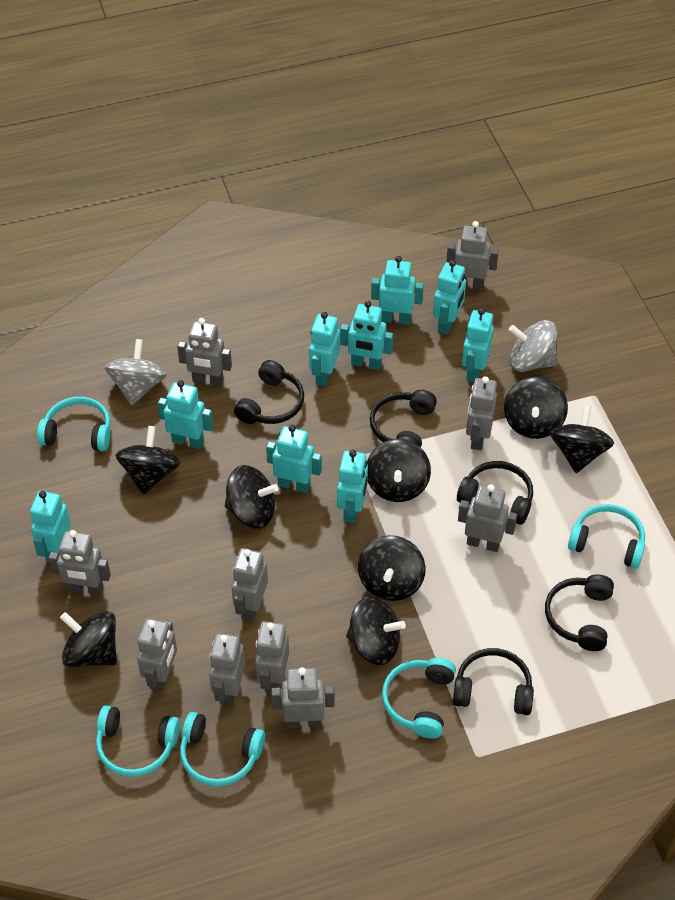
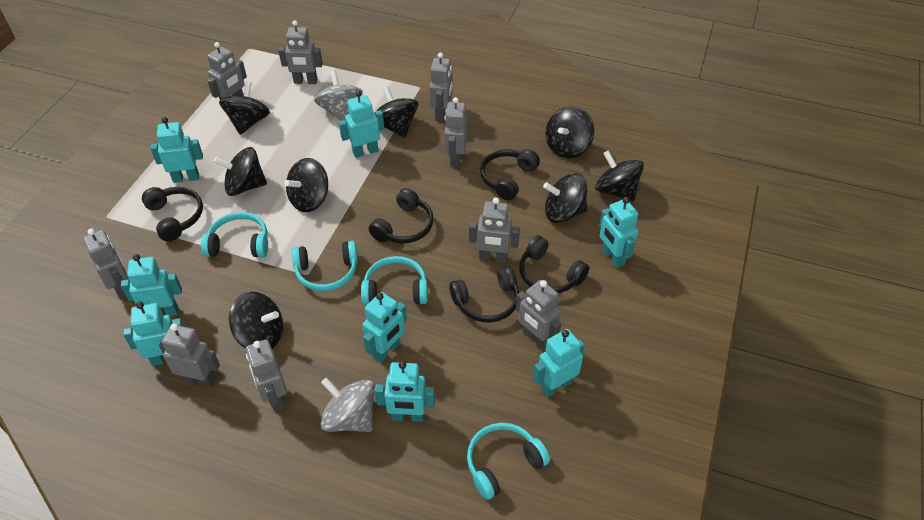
grey robot: [48,530,111,595] [137,618,177,692] [177,318,232,387] [209,633,245,706] [231,548,268,622] [255,621,289,693] [271,667,334,728] [446,221,499,290] [458,484,517,552] [466,376,497,450] = 10 -> [83,229,129,299] [159,324,220,388] [207,42,247,100] [246,339,287,411] [278,20,323,84] [429,53,453,122] [444,97,467,167] [469,198,520,263] [516,280,561,350] = 9
turquoise headphones: [37,397,110,451] [96,705,180,777] [180,712,265,786] [382,658,456,739] [568,504,645,569] = 5 -> [201,212,268,257] [292,241,358,291] [361,256,428,305] [467,423,550,500] = 4
turquoise robot: [30,491,71,563] [158,380,213,449] [266,425,322,493] [309,312,340,386] [337,450,368,523] [340,301,393,370] [371,256,424,324] [433,260,466,334] [462,308,494,382] = 9 -> [121,254,182,316] [123,302,184,366] [150,117,203,183] [339,91,384,158] [362,292,407,363] [375,361,435,422] [533,329,585,397] [599,197,638,268] = 8

